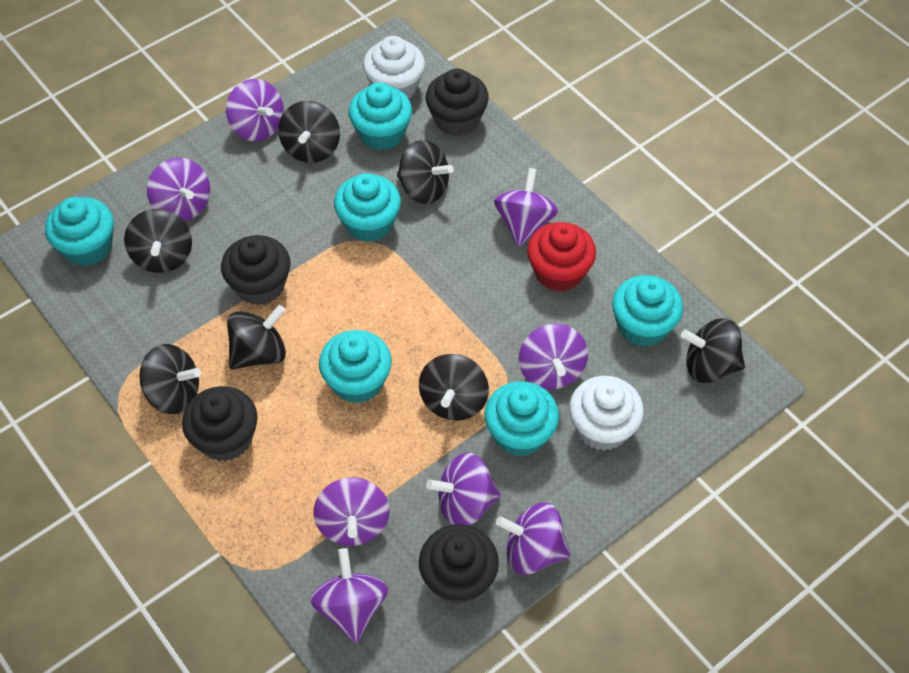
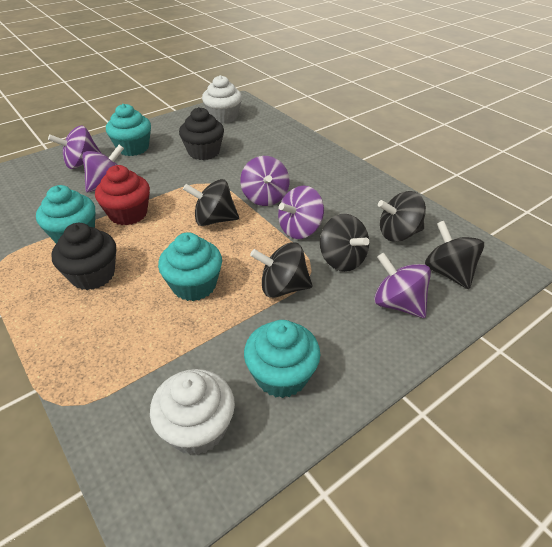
black cupcake: [182,386,258,462] [221,235,290,305] [419,524,499,604] [426,69,489,136] = 4 -> [51,223,116,290] [179,107,224,160] = 2
black spinning top: [124,209,192,273] [139,344,201,414] [227,305,286,370] [278,101,340,163] [397,140,454,204] [419,354,489,421] [681,318,745,383] = 7 -> [183,179,239,226] [250,242,313,298] [320,214,369,272] [378,191,426,242] [425,221,484,289] = 5
purple spinning top: [147,158,210,221] [226,79,284,141] [310,548,388,643] [314,477,389,546] [426,453,501,526] [494,168,558,247] [496,502,571,575] [519,324,588,390] = 8 -> [48,126,101,169] [82,145,124,192] [240,156,289,206] [278,186,324,239] [374,252,431,318] = 5
turquoise cupcake: [45,197,114,266] [319,330,392,403] [334,173,401,242] [348,82,412,150] [484,381,559,457] [612,275,683,347] = 6 -> [36,185,96,244] [106,104,151,156] [158,232,222,301] [244,320,320,398] = 4

